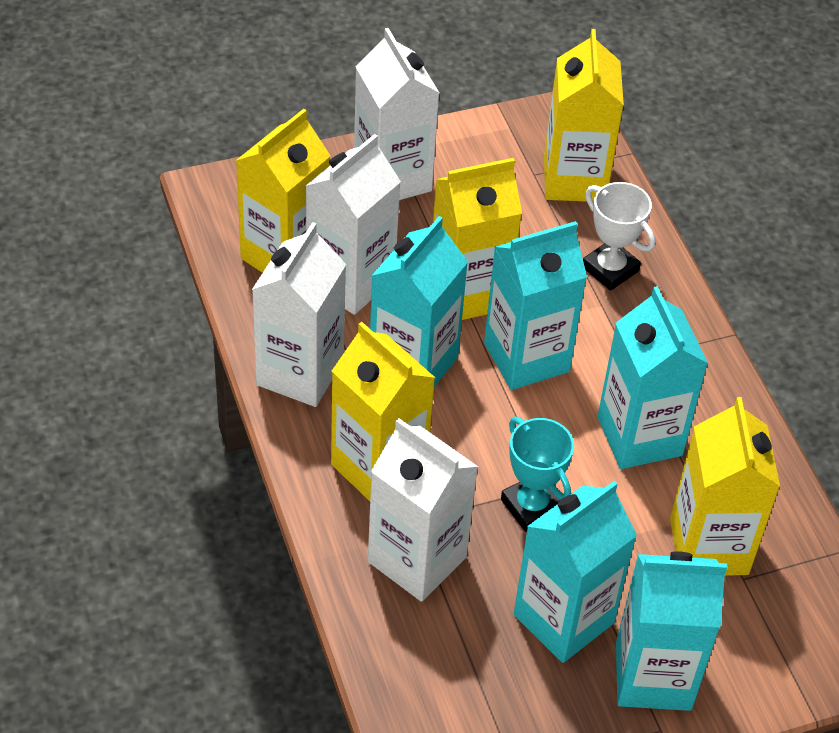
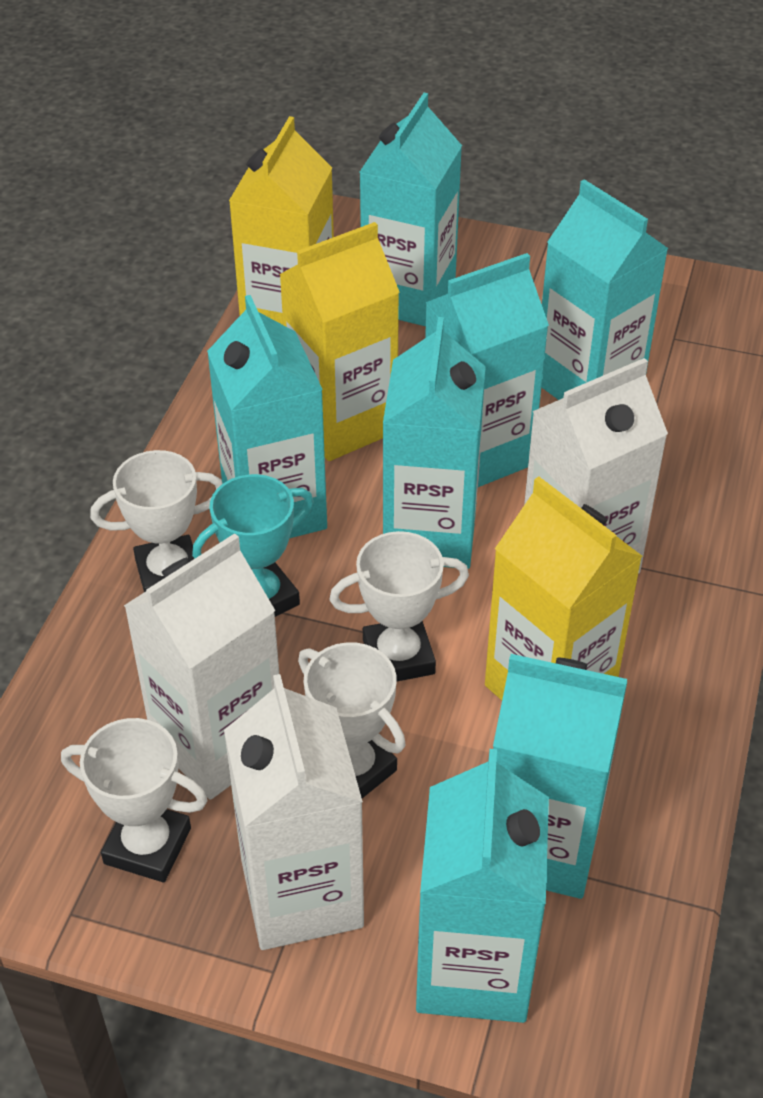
turquoise carton: [370,216,468,387] [484,221,587,390] [514,481,637,663] [598,286,708,469] [616,551,727,711] = 5 -> [207,295,327,538] [360,93,462,326] [383,317,486,569] [416,749,549,1023] [425,253,549,487] [493,654,627,899] [542,179,669,400] = 7
white carton: [252,222,346,407] [306,134,401,315] [354,28,439,200] [368,418,478,602] = 4 -> [124,533,279,800] [224,674,364,950] [524,358,668,574] = 3
white trophy: [583,182,655,291] = 1 -> [61,718,208,882] [90,450,223,592] [298,642,406,798] [329,531,469,682] = 4
yellow carton: [236,109,331,273] [331,322,435,501] [433,158,522,320] [544,29,624,202] [670,397,780,576] = 5 -> [229,116,334,325] [279,222,400,461] [485,477,642,700] = 3

